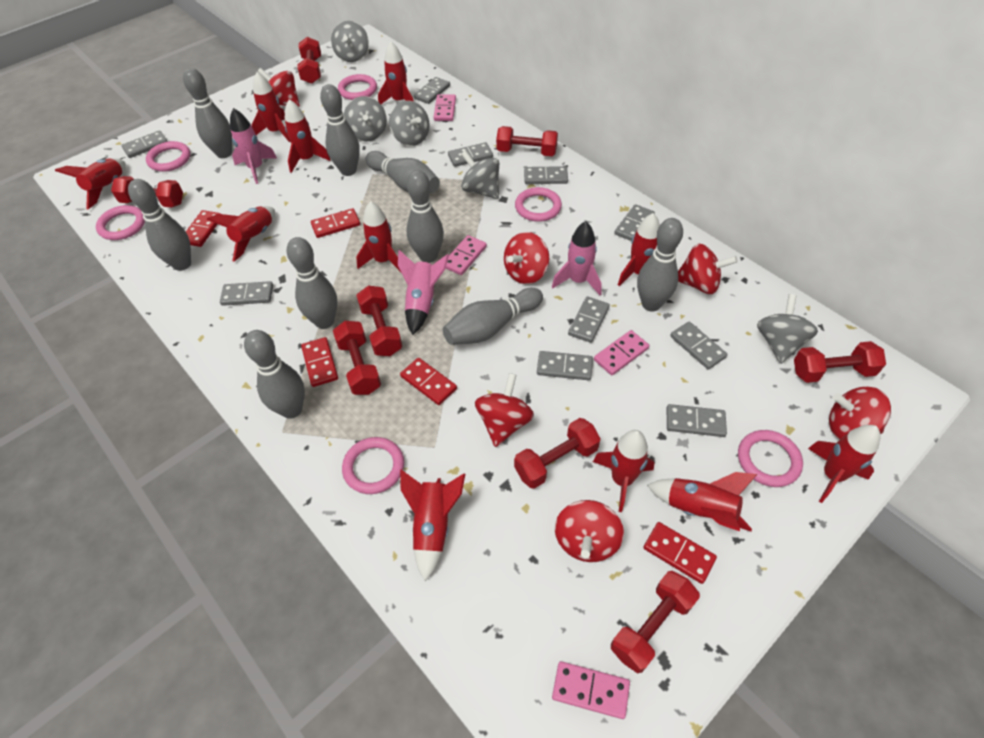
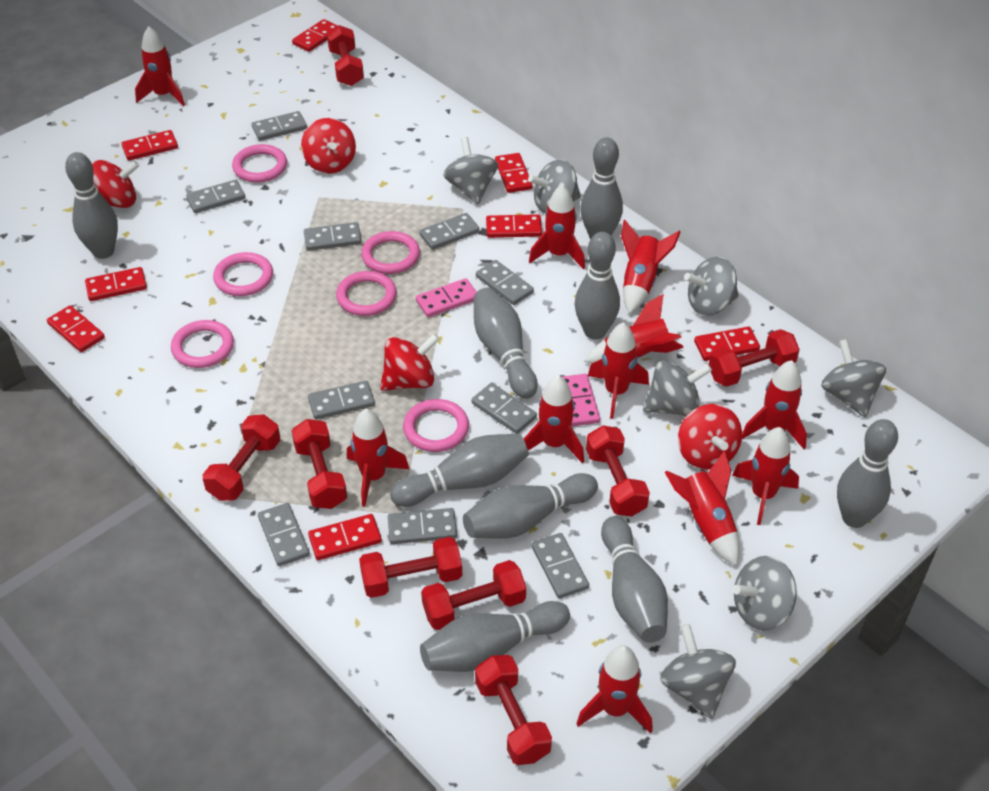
grey spinning top: [331,21,369,62] [344,96,387,142] [389,101,430,146] [461,150,499,199] [757,294,818,364] = 5 -> [443,137,498,205] [528,159,581,214] [643,360,712,416] [660,624,736,719] [684,257,739,316] [733,556,797,631] [821,339,886,417] = 7
pink domino: [434,95,456,121] [446,235,487,275] [552,661,630,719] [594,330,649,375] = 4 -> [416,278,477,317] [562,374,600,426] = 2
pink rocket: [230,108,277,184] [398,250,449,335] [552,221,602,295] = 3 -> none = 0
red domino: [186,210,221,247] [301,337,338,387] [311,208,360,238] [400,358,457,405] [643,522,717,584] = 5 -> [47,305,105,352] [85,267,147,301] [121,130,178,161] [292,19,338,52] [308,514,382,560] [486,214,542,238] [495,153,533,193] [694,327,760,361] = 8
red spinning top: [257,68,300,107] [475,373,534,447] [504,232,549,284] [555,500,624,562] [678,244,738,294] [829,387,891,439] = 6 -> [92,160,139,208] [301,118,356,174] [380,333,440,391] [678,404,742,470] = 4

